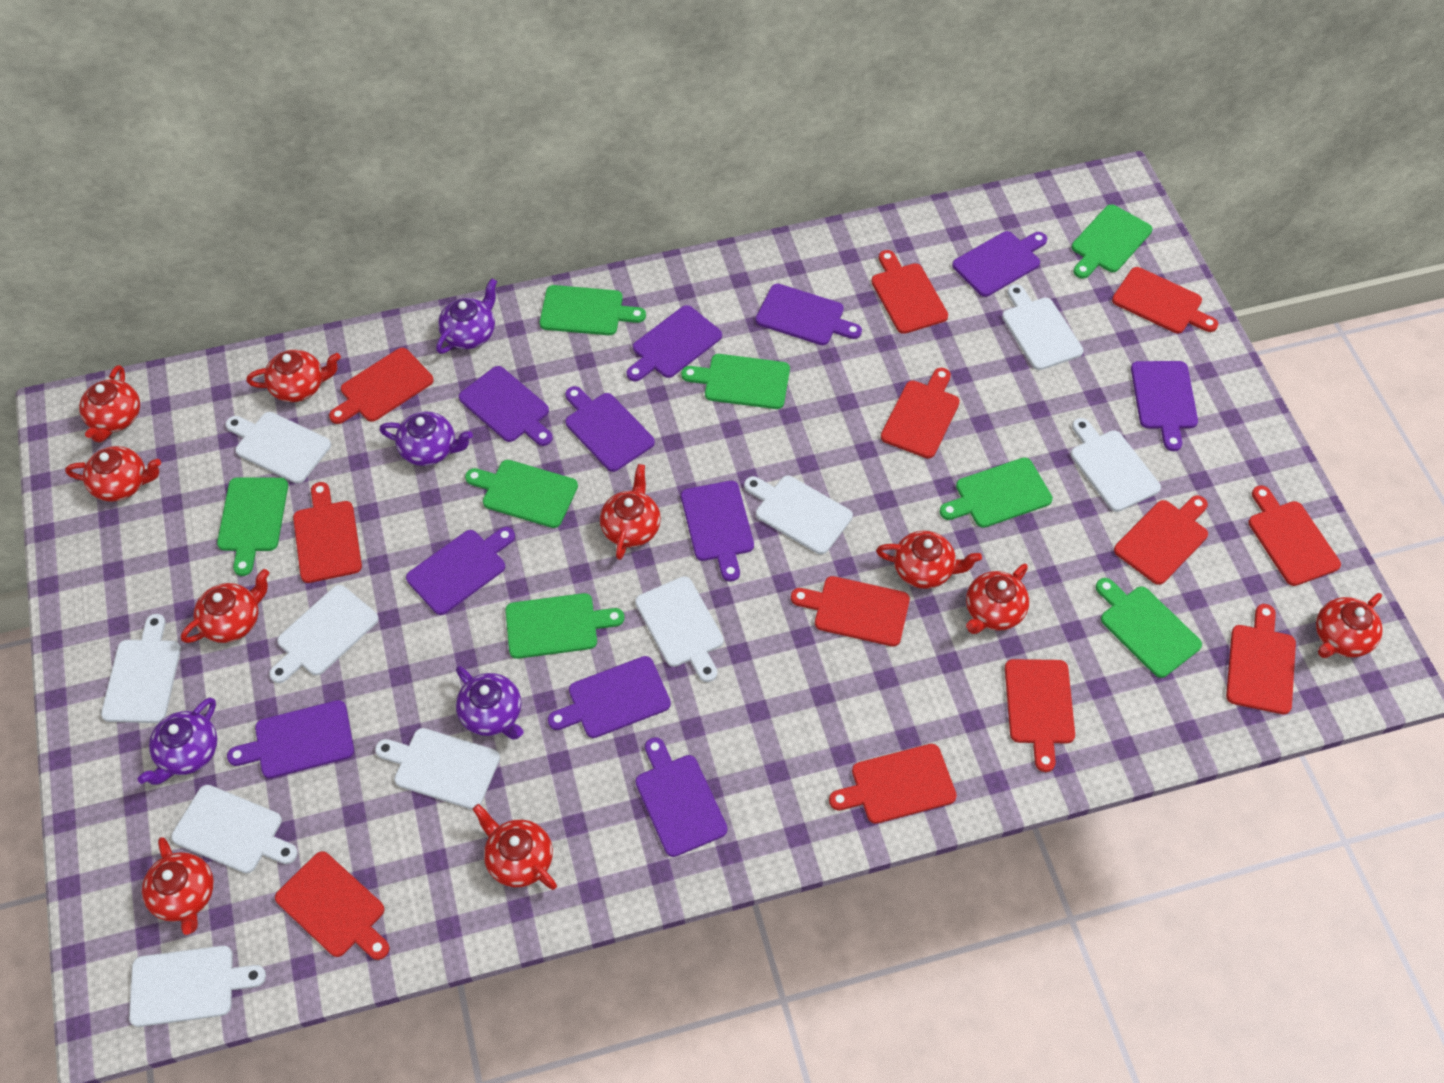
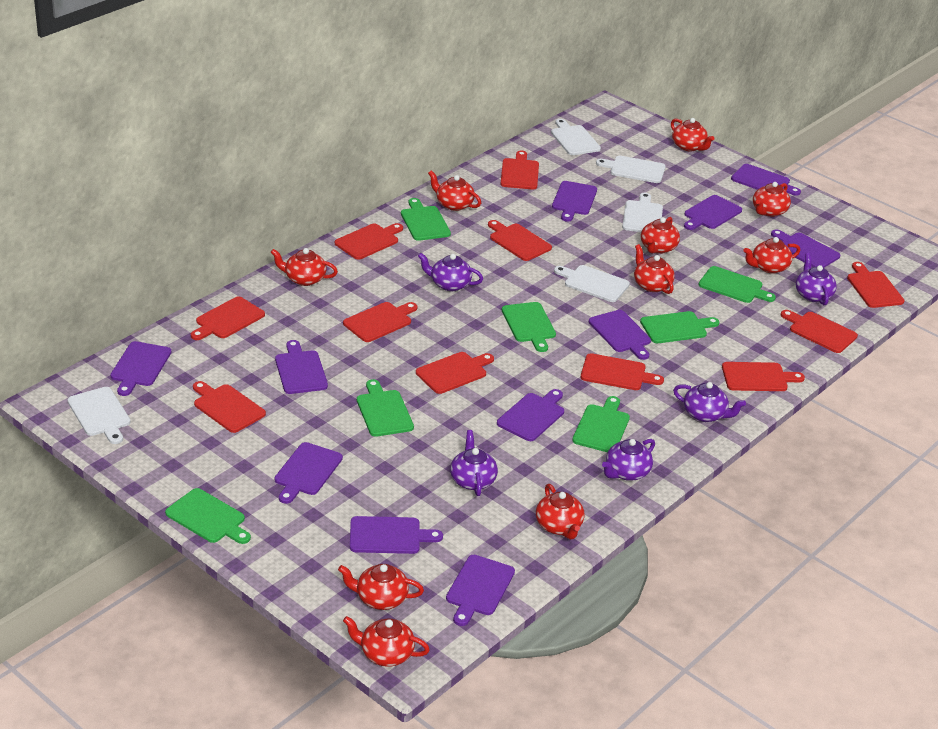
green cutting board: [217,477,288,576] [465,460,578,528] [505,593,624,659] [540,285,646,335] [681,354,790,409] [940,457,1053,528] [1072,204,1153,279] [1096,578,1202,678] = 8 -> [165,488,251,544] [357,379,414,437] [401,198,451,241] [502,302,556,352] [572,396,630,452] [640,311,719,343] [699,266,776,303] = 7
purple teapot: [138,698,217,785] [379,411,473,466] [436,278,497,354] [456,666,524,739] = 4 -> [418,253,483,291] [450,430,498,496] [602,439,655,481] [673,382,746,422] [796,253,837,305] = 5
red cutting board: [275,851,390,960] [293,482,362,583] [329,348,434,424] [791,576,910,646] [829,744,957,824] [871,250,948,334] [881,368,960,459] [1005,659,1075,772] [1112,267,1218,333] [1114,495,1208,585] [1226,604,1296,714] [1248,485,1341,586] = 12 -> [191,296,265,340] [193,381,266,433] [335,223,403,260] [343,302,418,342] [416,352,494,394] [488,220,552,261] [500,151,539,190] [581,353,664,390] [722,362,805,391] [781,310,858,353] [847,262,905,308] = 11
white cutting board: [101,614,181,723] [129,946,266,1027] [171,785,298,873] [226,412,331,484] [269,585,379,683] [375,728,500,809] [635,576,724,682] [744,476,853,554] [1002,284,1083,370] [1071,418,1161,512] = 10 -> [67,387,131,444] [551,119,601,155] [554,265,630,302] [596,156,666,183] [622,193,663,232] = 5

